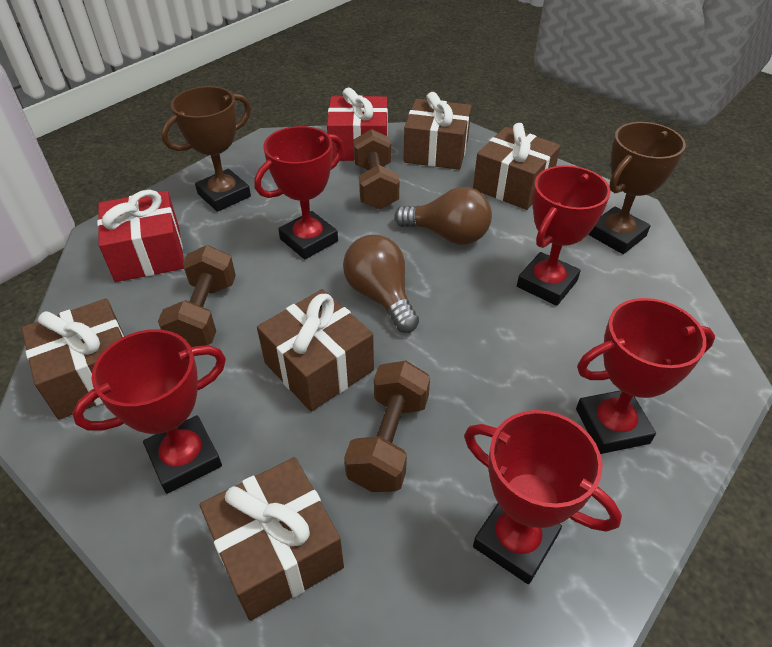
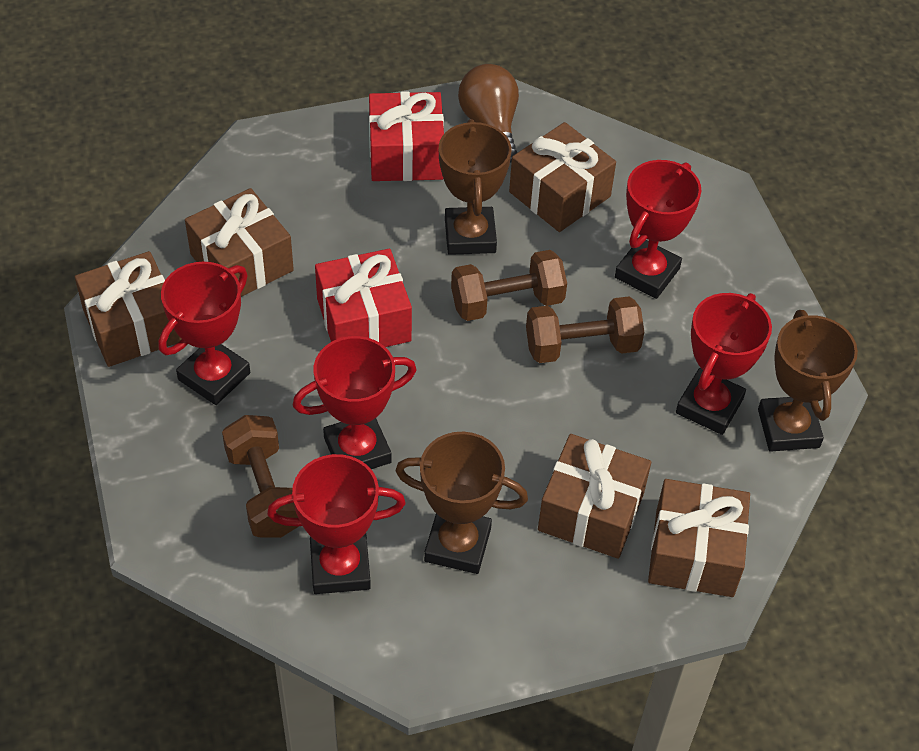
brown light bulb: [343,235,419,333] [395,187,492,245] = 2 -> [458,64,519,163] = 1
brown trophy: [161,86,251,212] [588,122,686,254] = 2 -> [395,432,528,574] [439,119,511,255] [758,310,858,452] = 3

